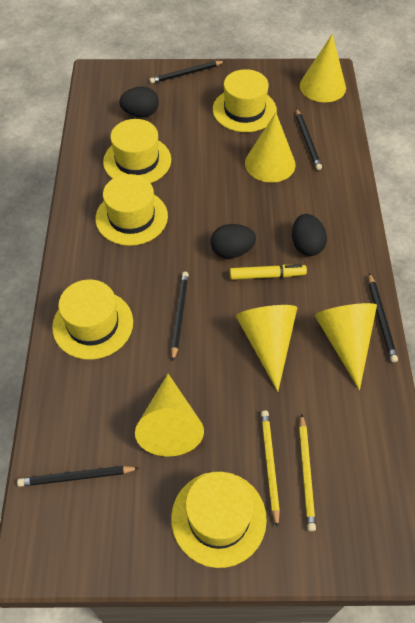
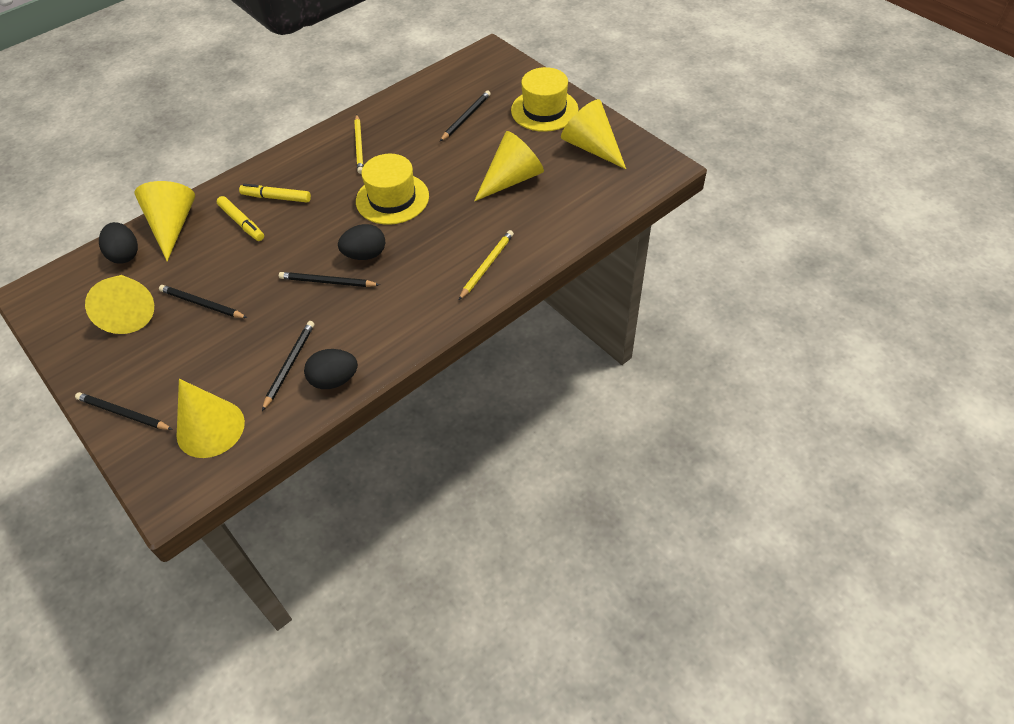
yellow hat: [52,279,133,360] [95,174,168,246] [103,119,171,183] [171,472,267,568] [213,69,277,132] = 5 -> [356,154,429,225] [511,67,579,132] = 2
yellow marker: [230,264,307,280] = 1 -> [217,196,264,241] [239,184,311,202] = 2

